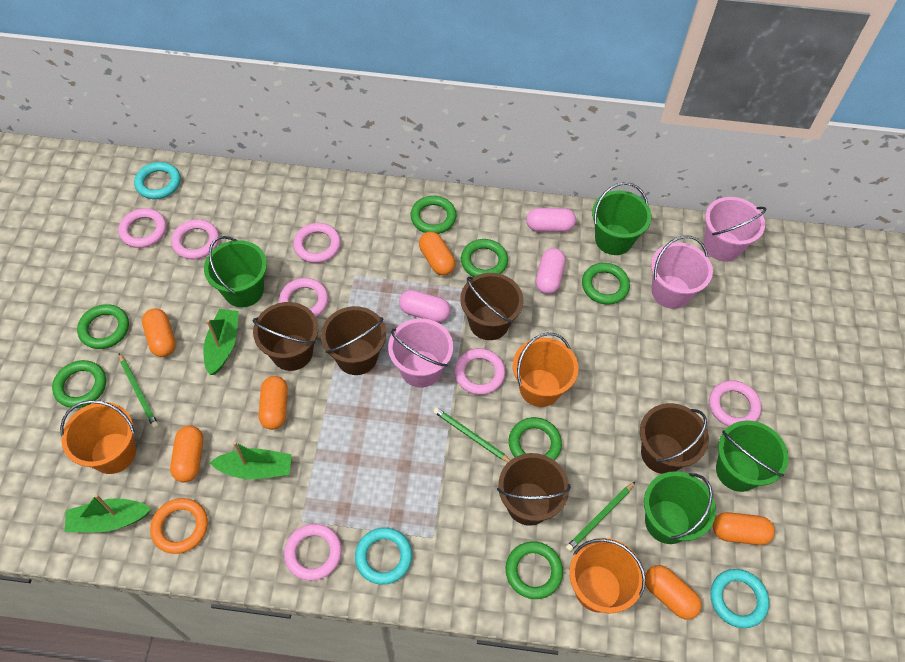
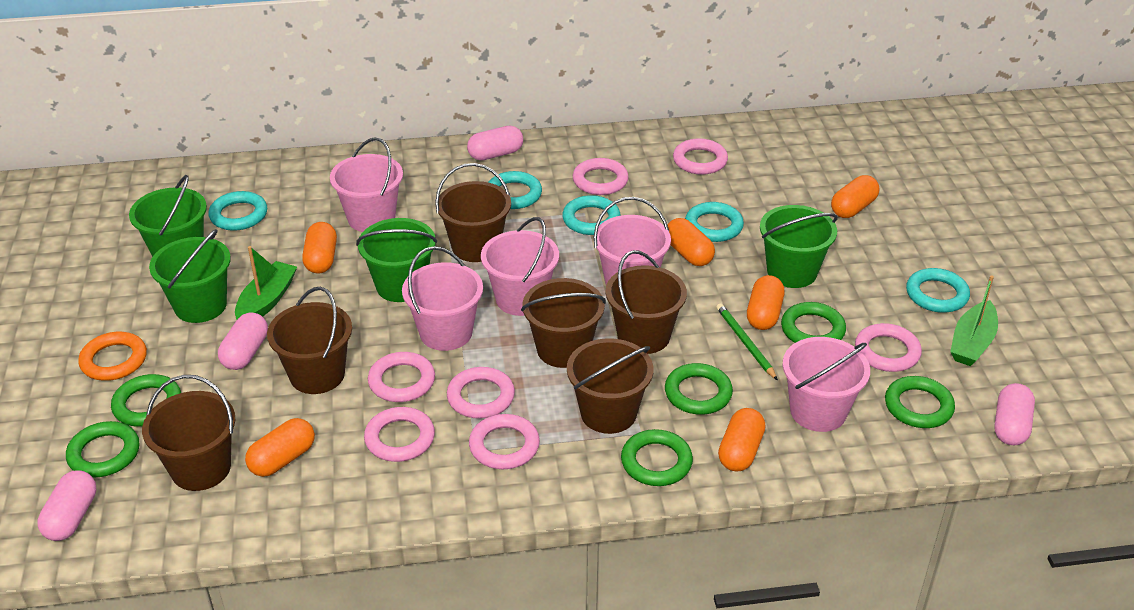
brown bucket: [253,302,318,371] [321,306,386,375] [460,273,523,340] [497,453,571,526] [640,403,709,474] = 5 -> [142,375,235,491] [267,287,352,394] [435,163,511,262] [521,278,606,368] [567,338,653,434] [605,250,687,354] = 6
green boat: [65,494,151,532] [203,309,239,375] [209,442,292,479] = 3 -> [235,246,297,320] [950,275,998,366] = 2
green pencil: [119,353,158,428] [433,407,510,462] [566,481,636,552] = 3 -> [716,303,778,380] = 1
green ring: [52,360,106,408] [77,304,129,349] [410,196,456,234] [461,239,508,277] [506,542,563,599] [509,417,562,461] [582,263,630,305] = 7 -> [66,421,139,478] [111,374,181,426] [621,429,693,486] [665,363,733,415] [781,302,846,343] [885,376,955,428] = 6
orange bucket: [60,400,136,474] [513,332,579,407] [569,538,646,613] = 3 -> none = 0
pink bucket: [388,318,453,388] [651,235,713,309] [704,197,767,262] = 3 -> [330,137,403,232] [402,246,483,351] [481,217,559,316] [594,197,671,285] [782,337,870,432] = 5
pink capsule: [399,290,451,323] [526,208,576,232] [536,248,565,294] = 3 -> [37,470,97,541] [218,312,268,370] [467,126,523,161] [994,383,1035,445] = 4
turquoise ring: [134,162,180,199] [355,527,412,585] [710,569,769,628] = 3 -> [209,191,267,231] [488,171,542,209] [562,195,620,235] [685,202,744,242] [906,268,970,313] = 5

